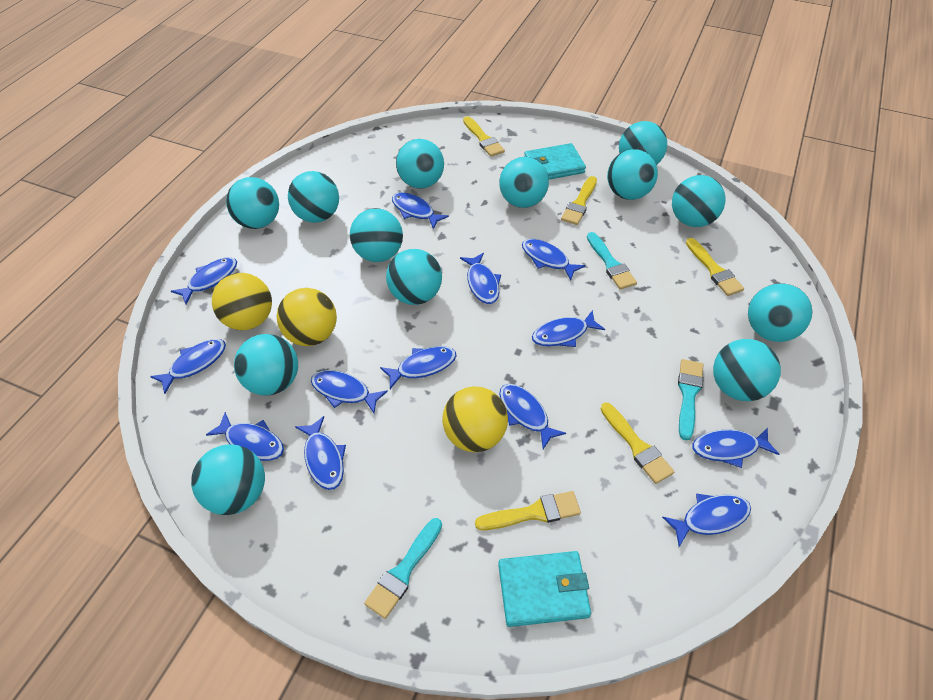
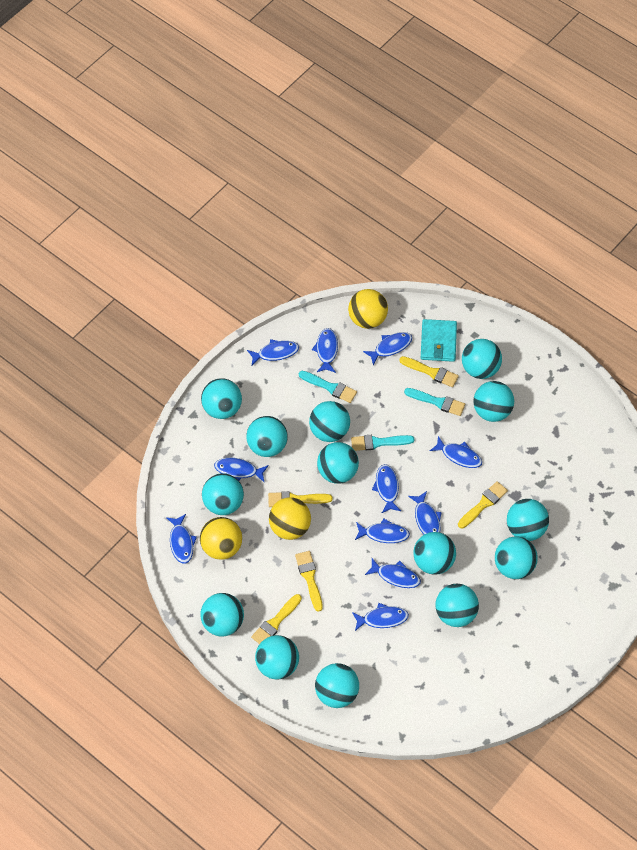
blue fish: [150,339,226,394] [171,257,237,304] [206,412,284,461] [295,416,346,490] [311,370,388,413] [380,346,457,389] [392,192,449,229] [460,253,501,304] [499,384,566,449] [522,239,585,280] [532,310,605,347] [662,494,751,547] [692,428,779,468] = 13 -> [167,514,197,564] [214,458,269,482] [247,339,299,365] [312,328,338,373] [352,603,409,631] [355,519,410,543] [363,332,412,365] [365,558,421,588] [372,464,401,513] [408,491,442,534] [430,436,482,468] = 11
turquoise ball: [191,444,265,515] [226,177,279,229] [234,334,298,396] [288,171,339,223] [350,208,403,262] [386,249,442,305] [396,139,444,189] [499,157,549,208] [607,149,658,200] [619,121,667,165] [672,175,725,227] [713,339,781,401] [748,283,812,342] = 13 -> [200,593,244,637] [201,378,242,419] [202,473,244,515] [246,416,288,457] [255,635,299,680] [309,401,350,442] [315,663,359,708] [317,442,359,484] [413,532,456,575] [436,584,479,627] [462,339,502,379] [473,381,514,422] [495,536,538,579] [507,499,549,541] = 14
turquoise wallet: [498,551,591,627] [524,143,586,180] = 2 -> [421,319,457,362] = 1

